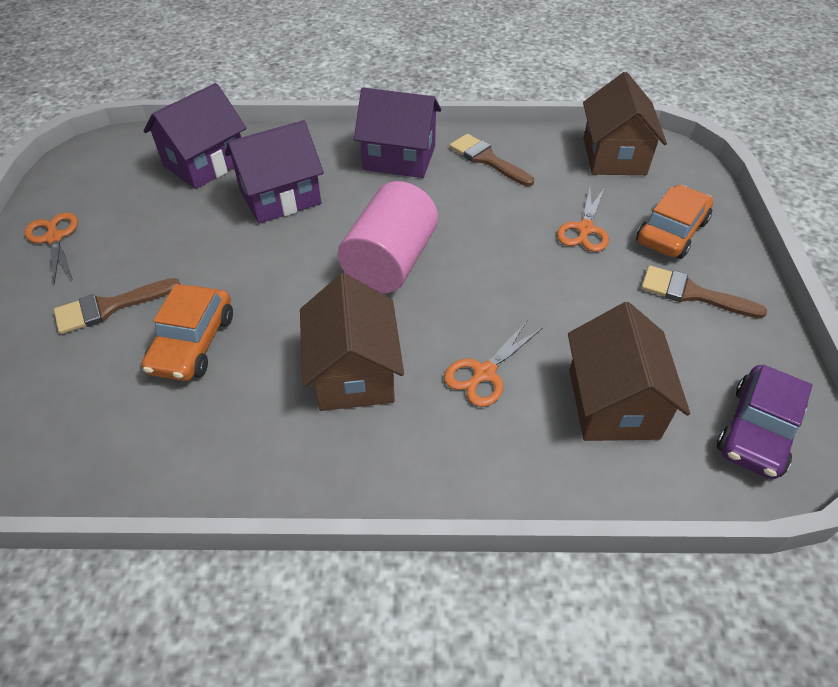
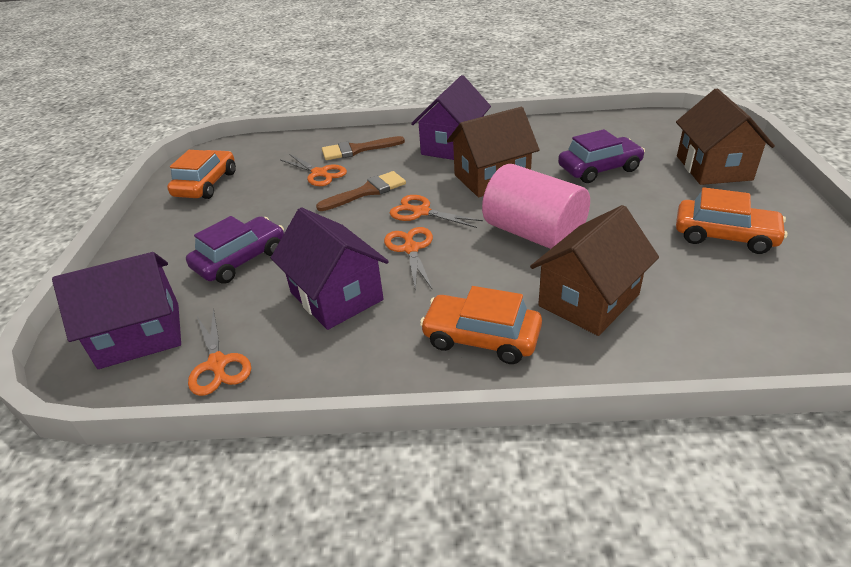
brown brush: [54,278,181,334] [449,134,534,186] [641,265,767,318] = 3 -> [316,171,406,211] [322,136,405,160] = 2
orange car: [141,284,233,381] [636,185,713,259] = 2 -> [167,150,236,199] [420,286,542,364] [676,187,787,254] = 3
orange scissors: [25,212,78,285] [444,321,542,407] [557,187,609,252] = 3 -> [188,308,251,396] [280,154,347,186] [384,227,433,292] [390,195,483,228] = 4
purple car: [717,365,812,479] = 1 -> [186,216,284,283] [558,129,645,183] = 2

